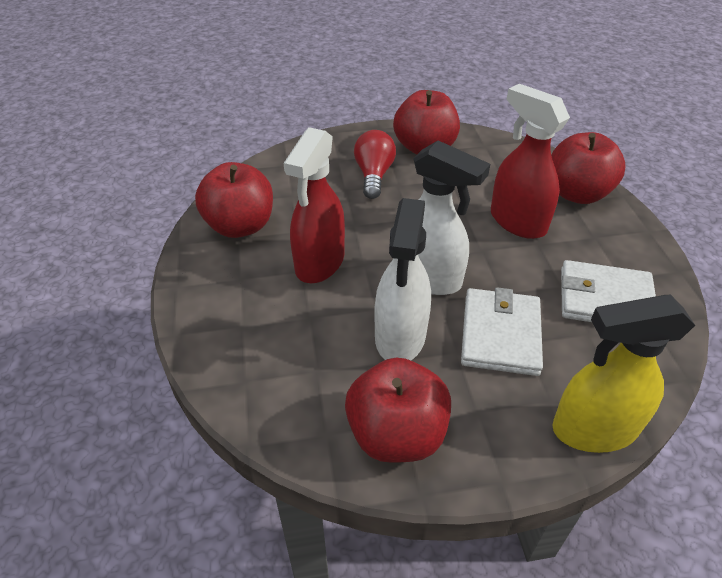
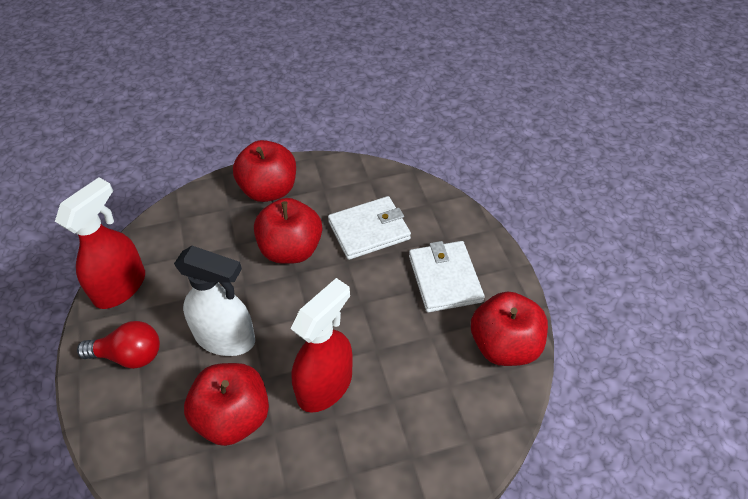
white spray bottle: [374,198,431,360] [413,140,490,295] = 2 -> [174,246,255,356] = 1
yellow spray bottle: [552,295,695,453] = 1 -> none = 0

